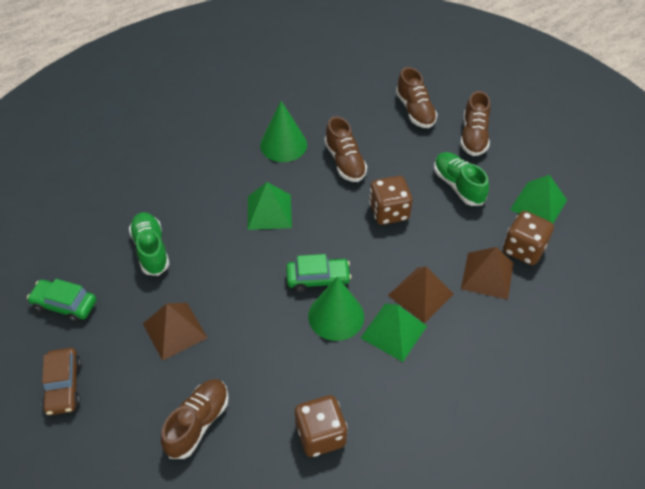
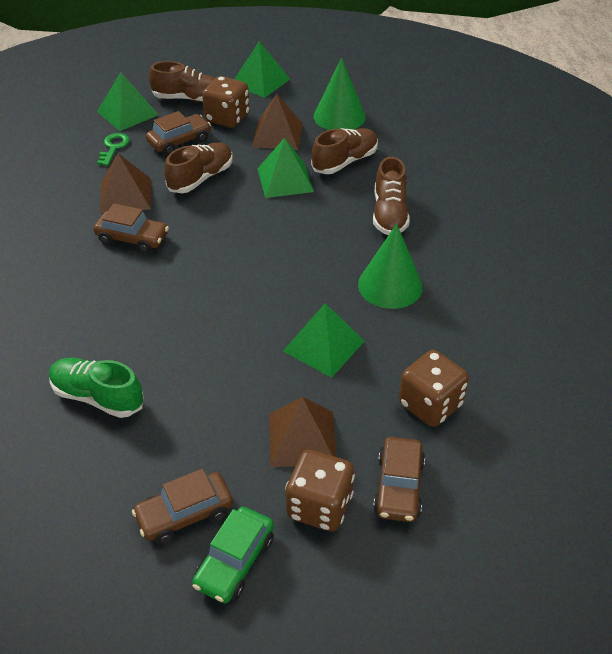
brown car: [42,348,81,415] = 1 -> [94,203,169,253] [132,468,233,544] [146,111,211,155] [373,437,425,522] = 4
green car: [27,279,96,323] [286,254,352,292] = 2 -> [192,507,274,603] = 1
green key: none = 0 -> [97,133,130,166] = 1
green pyramid: [248,182,292,230] [360,303,427,362] [510,175,567,223] = 3 -> [97,72,158,131] [235,41,290,98] [257,138,314,198] [283,303,365,378] = 4
green shoe: [129,212,170,276] [434,152,489,206] = 2 -> [49,358,144,418] = 1

